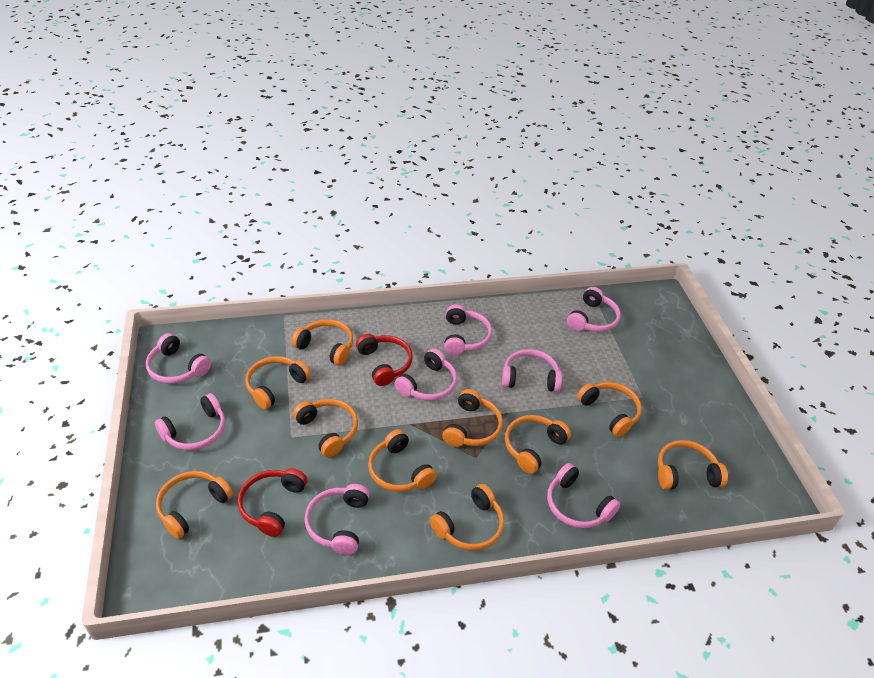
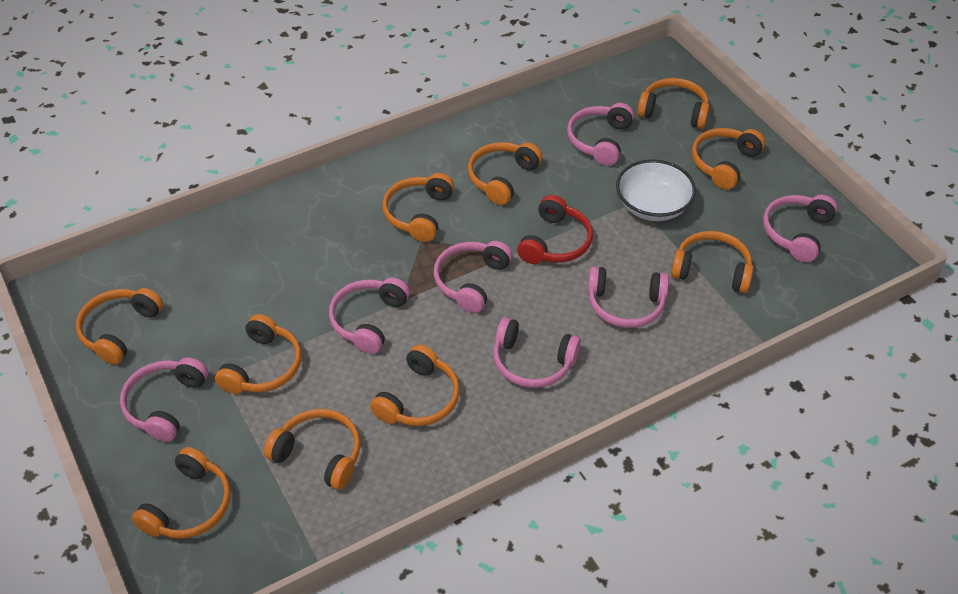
pink headphones: [146,333,211,384] [155,393,225,450] [304,484,370,555] [394,349,457,401] [444,304,492,355] [502,349,562,392] [547,463,620,528] [567,287,621,332] = 8 -> [120,357,208,442] [329,278,410,354] [433,241,513,313] [493,317,581,388] [567,103,634,166] [587,266,669,328] [763,194,838,262] = 7
red headphones: [237,468,307,537] [356,334,412,386] = 2 -> [517,195,593,264] = 1
white bowl: none = 0 -> [616,159,696,221] = 1

